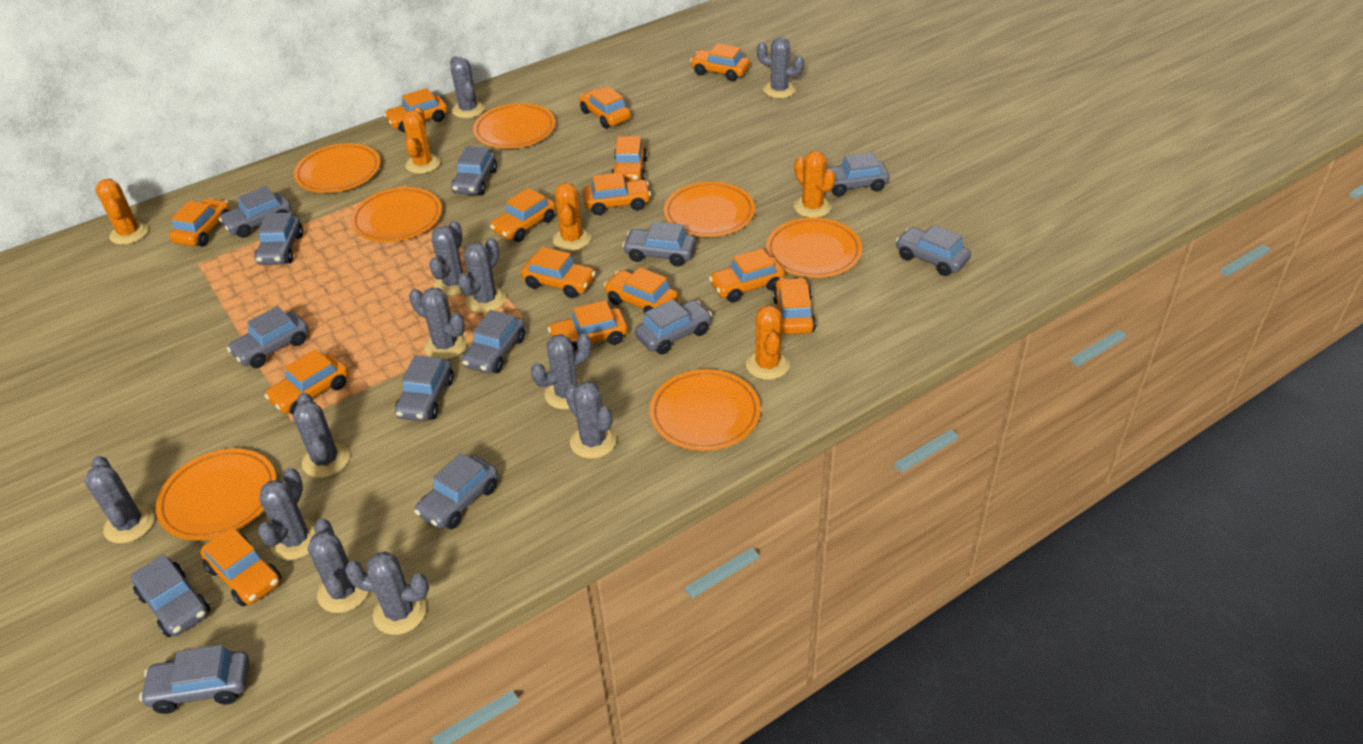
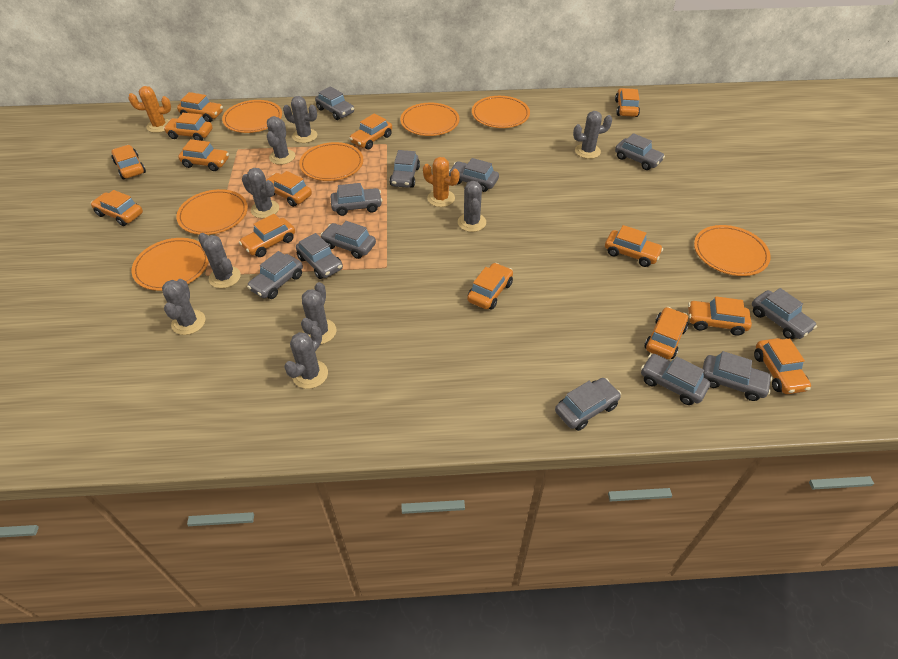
grey cactus: [85,456,155,544] [258,468,316,560] [293,393,349,478] [308,519,369,613] [345,551,429,635] [409,287,467,360] [429,221,468,296] [450,56,485,118] [458,238,506,313] [531,334,591,410] [565,381,616,459] [757,37,804,98] = 12 -> [162,279,205,335] [198,233,241,288] [242,168,279,218] [267,116,295,165] [283,96,317,143] [284,325,328,389] [301,282,336,344] [458,181,486,232] [573,111,612,159] = 9
grey car: [132,554,210,637] [139,644,249,714] [219,186,292,238] [227,306,309,368] [255,213,303,265] [395,355,454,421] [414,453,498,529] [451,146,497,195] [462,310,525,373] [622,221,696,267] [635,299,712,354] [826,152,889,197] [896,225,971,276] = 13 -> [247,251,303,299] [296,233,343,279] [315,86,354,120] [320,221,376,259] [331,183,382,216] [390,150,420,188] [449,158,499,192] [555,378,621,431] [615,133,665,170] [641,354,710,405] [703,351,773,401] [752,288,817,339] = 12
orange cactus: [96,179,148,245] [402,107,441,174] [553,183,591,251] [746,305,790,380] [794,151,835,218] = 5 -> [128,86,171,133] [423,157,459,207] = 2

